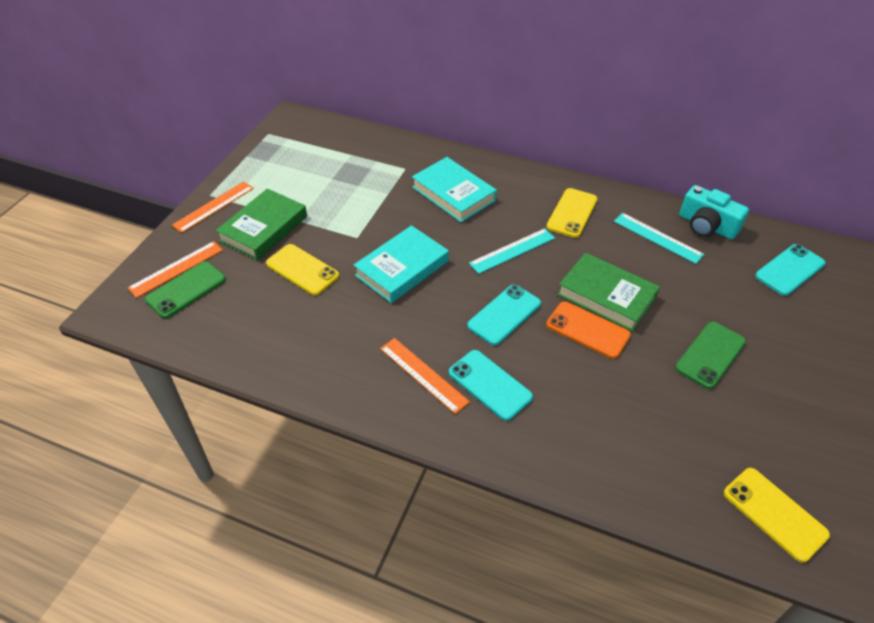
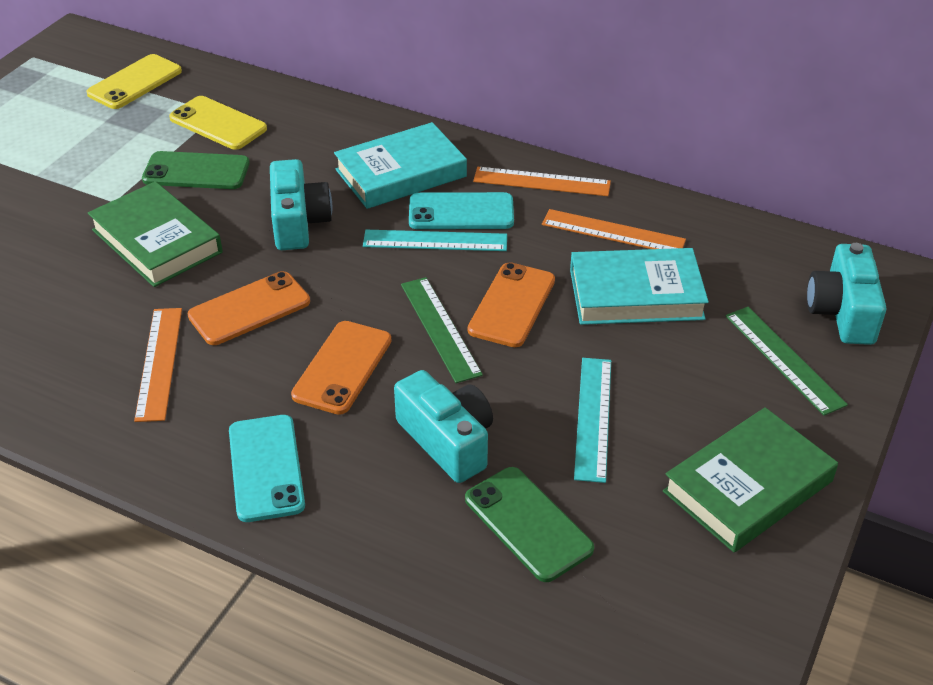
green ruler: none = 0 -> [401,277,483,383] [726,307,848,416] = 2
orange phone: [546,302,631,359] = 1 -> [188,271,310,345] [291,321,392,415] [468,262,555,347] = 3
turquoise camera: [679,185,749,240] = 1 -> [270,159,333,250] [394,370,493,483] [807,243,886,345] = 3
turquoise phone: [449,350,533,421] [467,284,541,345] [755,244,826,296] = 3 -> [229,415,305,522] [409,192,514,229] = 2
yellow phone: [266,244,339,295] [546,188,598,238] [724,468,830,563] = 3 -> [87,54,182,109] [169,96,267,150] = 2

